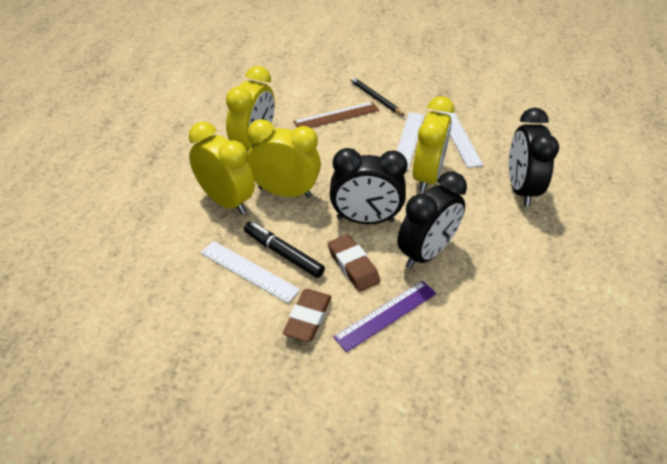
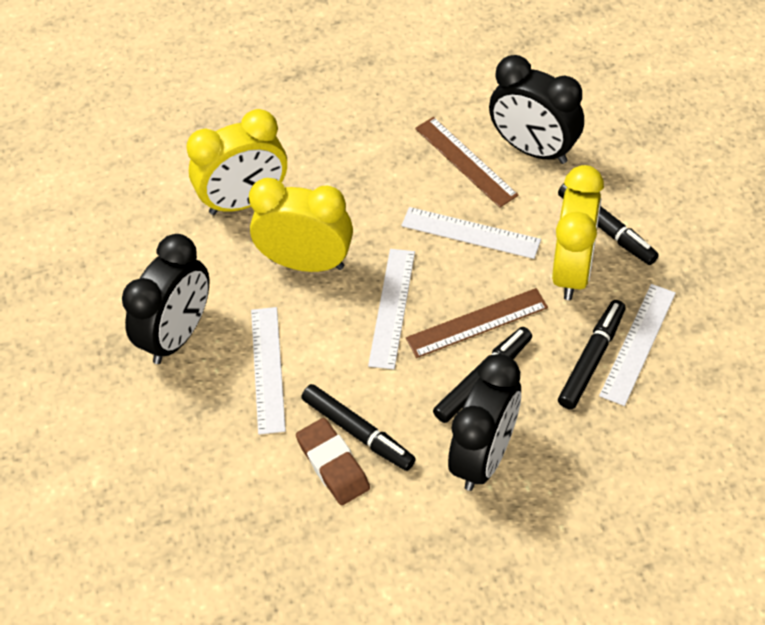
black marker: [244,222,325,278] = 1 -> [302,384,416,471] [433,327,532,423] [558,184,659,265] [558,300,626,410] = 4
black pencil: [350,77,405,116] = 1 -> none = 0
brown eraser: [283,289,331,342] [328,234,380,292] = 2 -> [296,418,370,505] = 1
brown ruler: [293,102,379,128] = 1 -> [406,288,548,358] [415,117,519,208] = 2
purple ruler: [333,281,436,352] = 1 -> none = 0
white ruler: [201,241,300,303] [397,112,424,171] [438,111,483,168] = 3 -> [251,307,286,435] [368,249,415,369] [401,207,541,259] [599,284,676,406] = 4
yellow clock: [189,122,255,214] [226,66,275,150] [247,119,321,198] [413,96,454,193] = 4 -> [186,109,287,215] [249,178,353,272] [552,165,604,300] = 3

